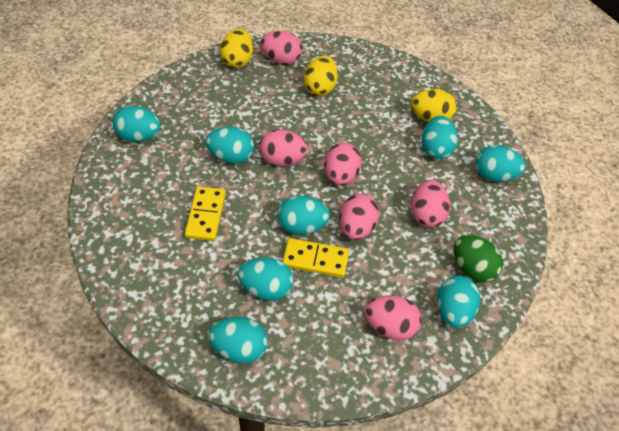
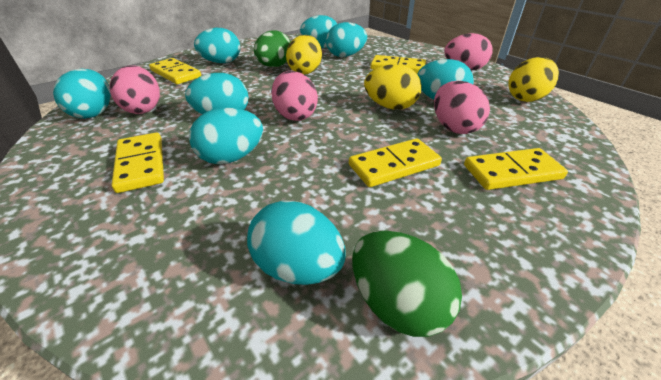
green egg: [454,235,503,282] = 1 -> [254,30,291,67] [352,231,462,337] = 2
pink egg: [259,129,308,166] [260,31,303,65] [324,143,362,186] [339,194,379,240] [365,295,422,340] [411,180,450,228] = 6 -> [110,65,160,114] [271,71,318,121] [434,81,490,134] [444,33,493,70] = 4
yellow domino: [185,186,226,241] [282,238,349,277] = 2 -> [111,132,164,193] [149,58,201,84] [349,138,442,187] [370,55,426,73] [464,148,568,190] = 5

